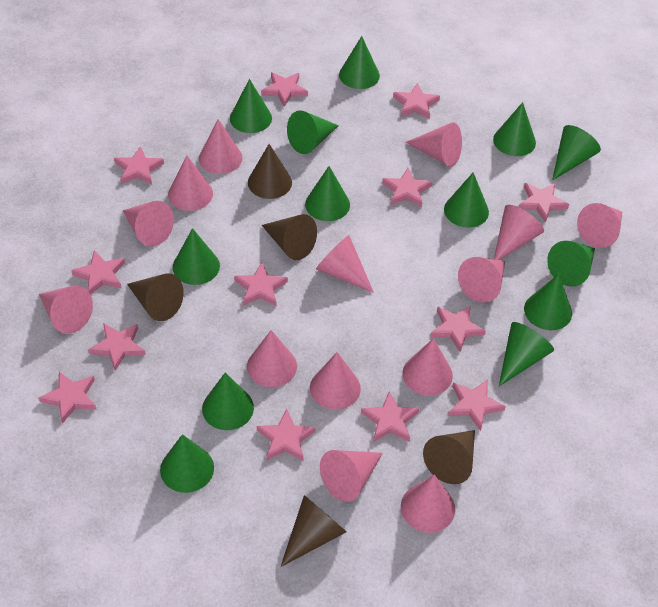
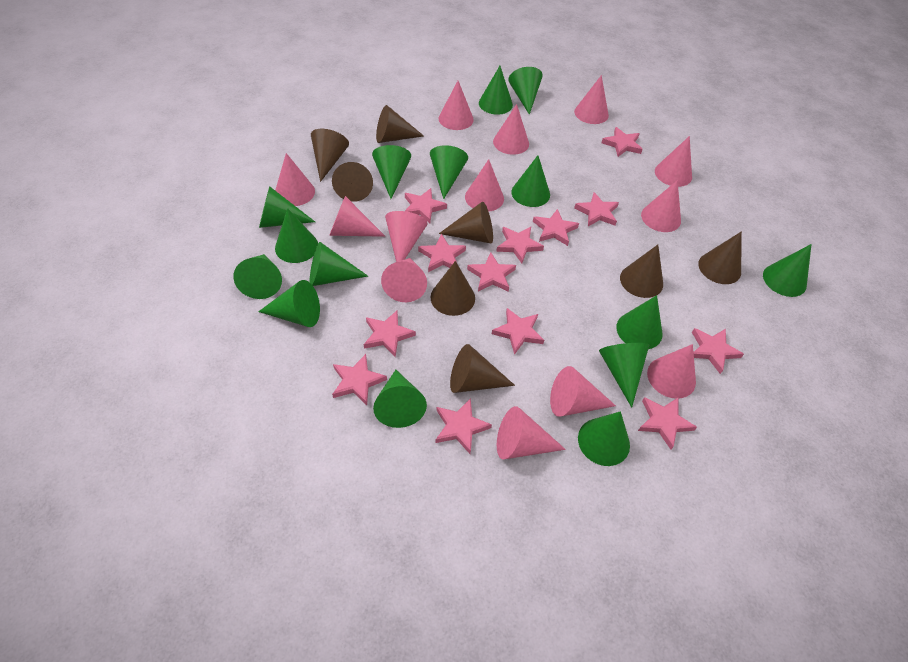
brown cone: [127,273,184,321] [248,144,292,199] [262,214,317,260] [281,495,346,567] [423,430,475,484] = 5 -> [311,129,349,182] [332,162,373,202] [376,105,424,143] [430,261,475,316] [439,201,493,244] [450,344,515,393] [620,245,663,298] [698,231,742,284] = 8
green cone: [160,434,214,493] [173,228,220,285] [202,372,254,430] [230,79,272,133] [287,110,339,154] [305,166,350,221] [339,36,380,89] [444,172,489,228] [493,102,536,156] [499,322,554,386] [524,274,572,330] [547,241,595,287] [552,125,601,181] = 13 -> [233,254,282,299] [258,280,320,327] [259,186,315,228] [275,208,318,263] [310,242,368,286] [372,145,411,199] [373,370,427,428] [430,145,468,199] [479,66,513,115] [508,67,543,115] [511,155,550,207] [578,411,630,466] [599,343,649,408] [616,295,662,349] [763,244,812,297] = 15
pink cone: [39,286,93,334] [123,201,174,246] [168,155,213,211] [199,119,243,174] [247,330,297,387] [310,352,361,410] [316,235,374,293] [320,450,383,502] [401,474,455,533] [402,338,453,396] [406,122,462,167] [458,257,505,303] [494,205,544,260] [577,203,622,248] = 14 -> [275,153,315,206] [329,196,385,237] [381,258,427,302] [385,211,428,262] [439,81,474,130] [465,159,504,212] [493,104,529,155] [497,406,566,459] [550,366,616,417] [574,75,609,124] [641,180,681,232] [647,344,696,399] [655,136,692,187] = 13

